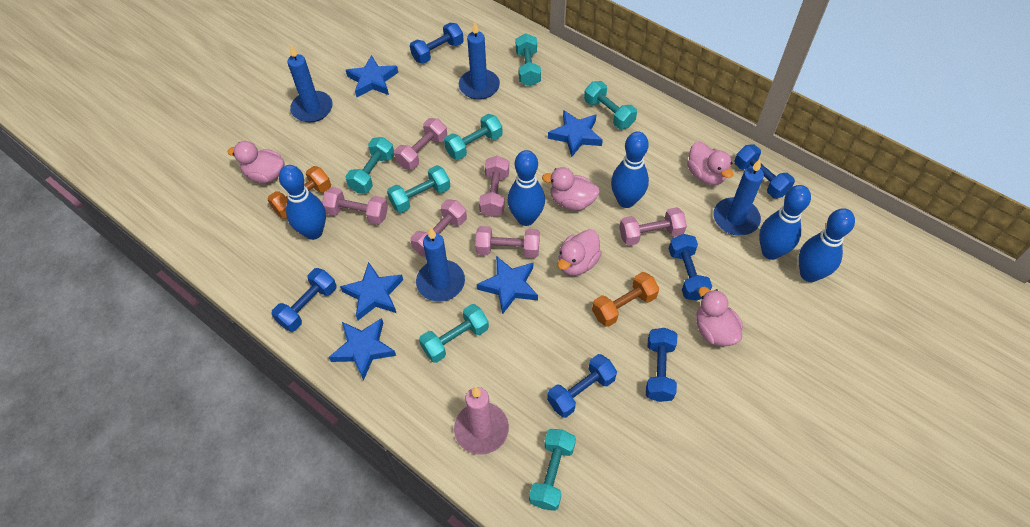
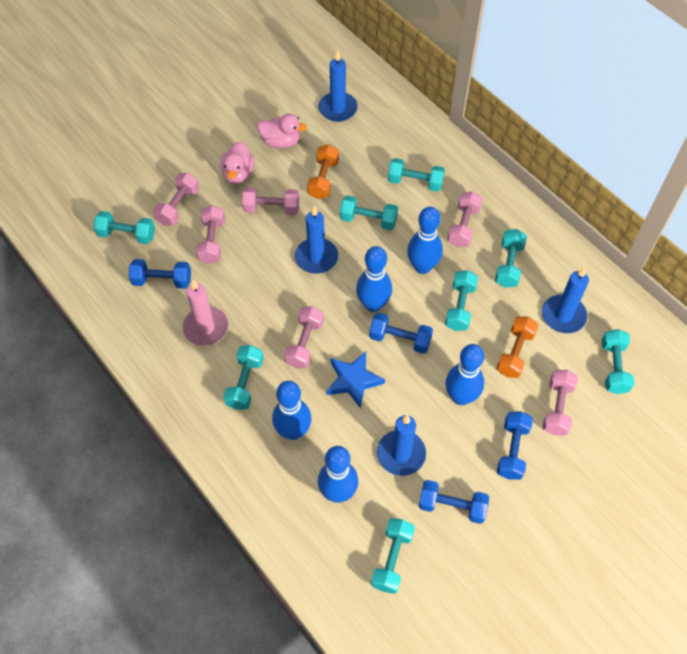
blue dumbbell: [272,268,337,332] [410,23,464,64] [547,354,617,418] [646,328,677,402] [669,234,712,301] [734,144,795,198] = 6 -> [129,259,191,289] [369,313,433,354] [418,480,489,524] [497,412,533,480] = 4
blue star: [329,318,396,381] [340,262,403,320] [346,55,398,97] [477,256,538,314] [548,110,603,157] = 5 -> [327,352,385,409] = 1
pink duck: [227,141,284,183] [542,167,600,210] [558,229,602,276] [687,142,733,185] [696,287,743,346] = 5 -> [220,142,254,184] [257,113,307,148] = 2
turquoise dumbbell: [345,137,394,193] [387,165,451,213] [419,304,489,363] [444,114,503,160] [516,33,541,86] [529,429,576,511] [584,81,637,129] = 7 -> [93,211,155,244] [223,345,264,410] [340,195,398,230] [371,518,415,594] [388,158,445,192] [445,270,478,331] [495,229,527,288] [602,329,634,394] = 8

